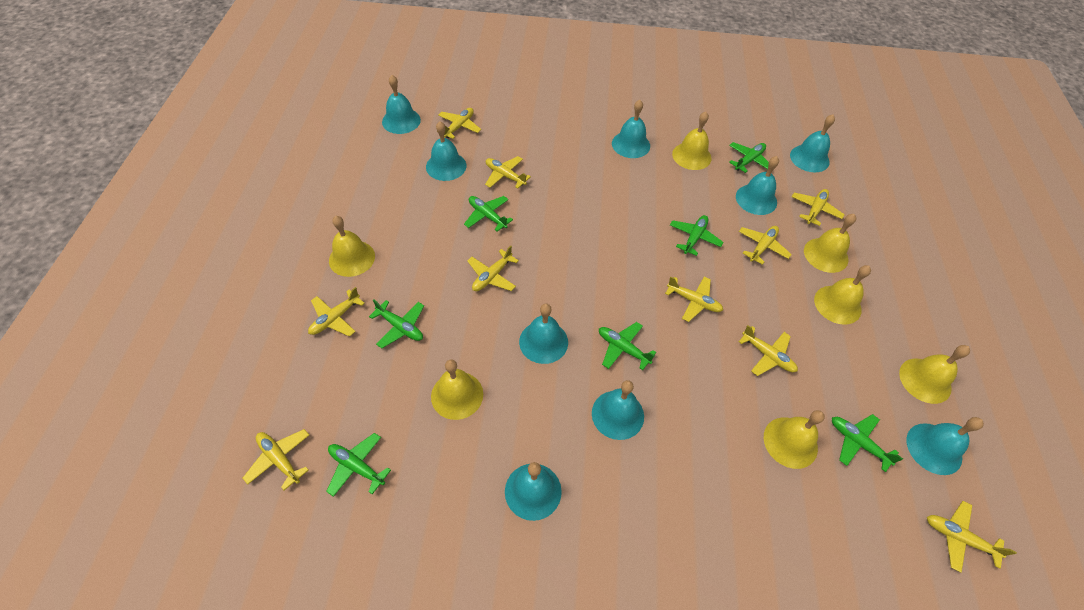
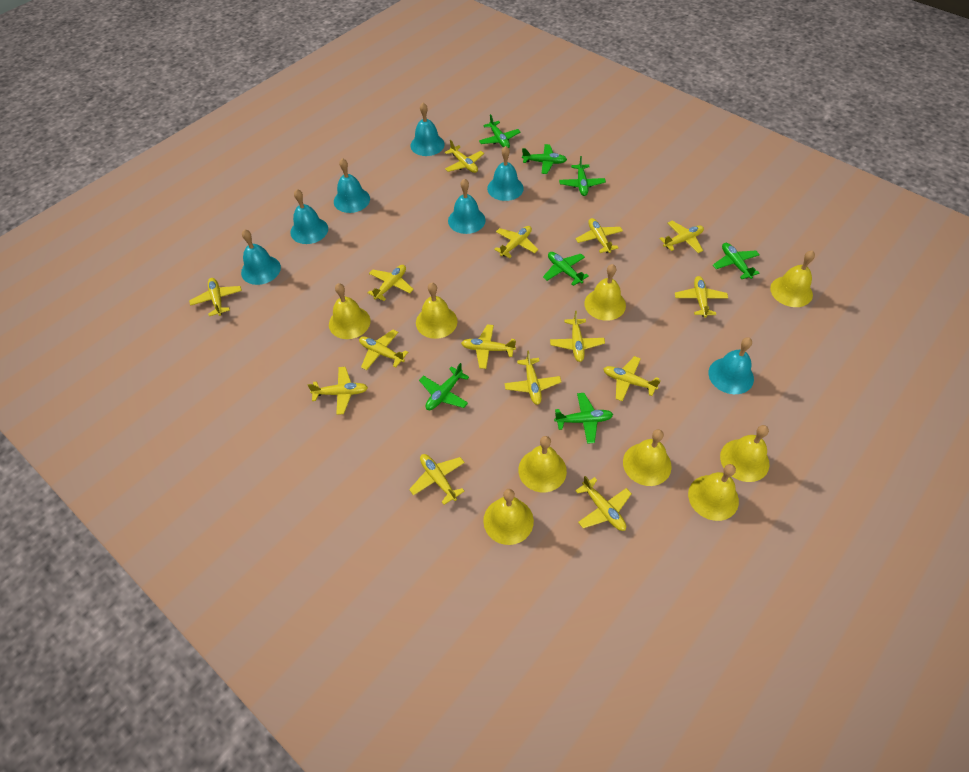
turquoise bell: [382,75,421,134] [426,121,466,181] [505,462,562,521] [519,304,568,364] [592,380,644,440] [612,100,650,158] [736,156,779,215] [790,115,835,172] [906,417,984,475] = 9 -> [241,229,281,285] [290,189,328,244] [334,158,370,213] [410,103,445,156] [448,179,486,234] [487,146,524,201] [708,337,754,394] = 7
yellow bell: [329,216,375,277] [431,359,483,420] [672,112,712,170] [764,410,825,469] [804,214,856,273] [814,265,871,325] [899,345,970,404] = 7 -> [329,283,370,339] [416,283,457,339] [483,489,534,545] [518,436,567,492] [584,264,626,321] [623,429,672,486] [688,464,739,521] [720,425,770,482] [770,250,815,307] = 9
yellow plane: [243,429,309,490] [308,287,365,337] [438,108,481,139] [467,246,519,291] [485,156,531,189] [665,276,723,322] [738,325,798,376] [739,226,792,265] [792,189,845,226] [927,501,1017,573] = 10 -> [189,278,242,316] [308,367,368,415] [359,330,408,370] [368,265,414,301] [409,454,465,505] [445,140,484,173] [461,324,516,369] [494,226,538,258] [504,350,561,405] [550,310,605,362] [575,476,632,531] [576,218,623,253] [603,356,660,402] [660,221,704,253] [675,276,728,318] = 15

